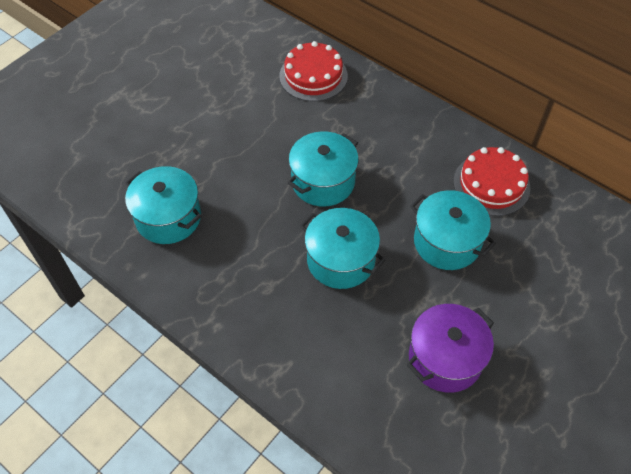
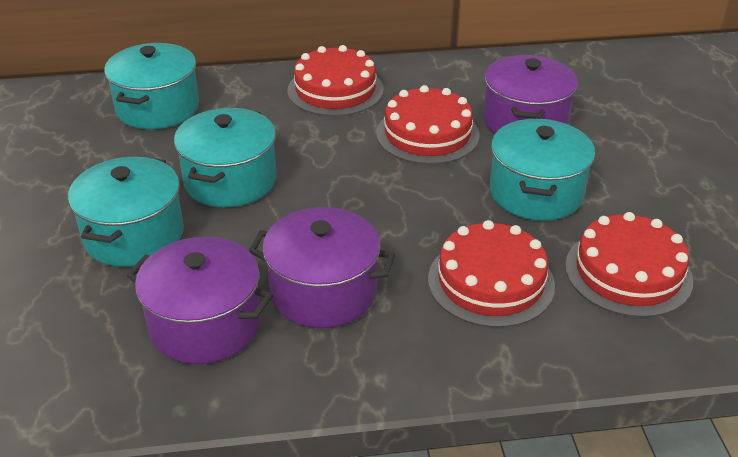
purple pot: [407,304,494,393] = 1 -> [126,236,273,364] [249,207,396,328] [483,55,578,134] = 3
red cake: [279,41,348,101] [453,147,531,216] = 2 -> [287,45,384,116] [376,85,480,164] [428,220,555,328] [565,212,693,317] = 4

